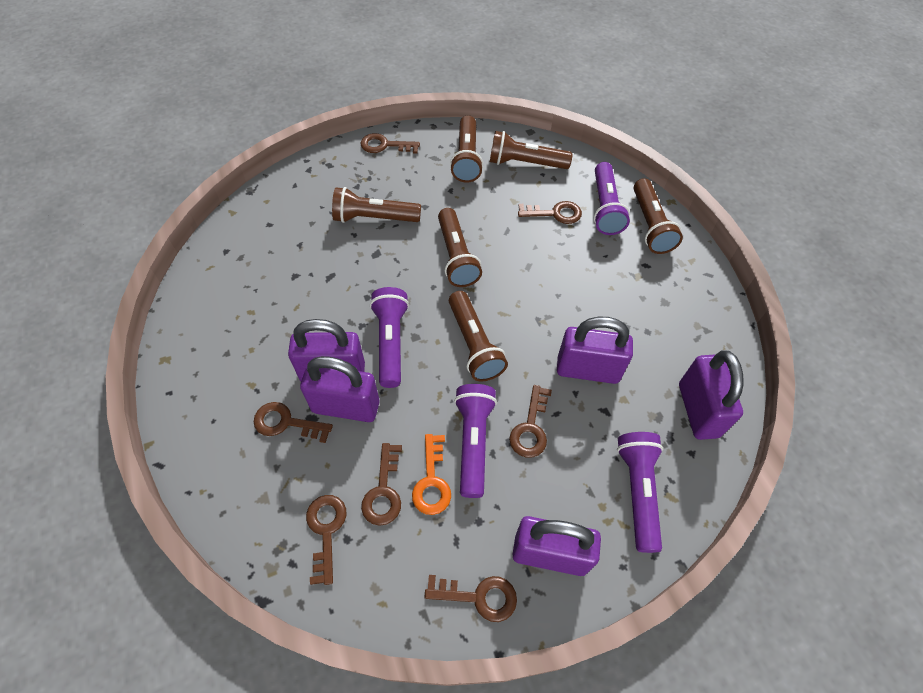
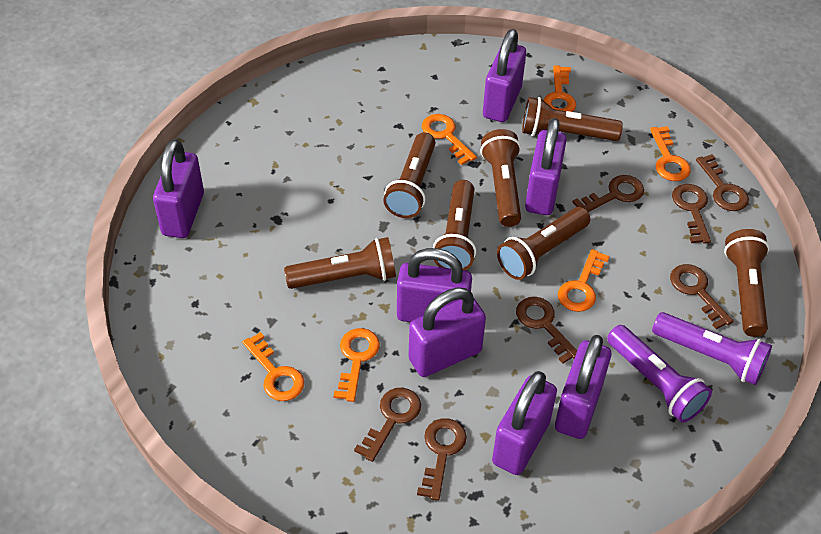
brown flashlight: [332,187,421,223] [438,208,482,287] [449,291,508,381] [450,115,483,183] [490,131,573,169] [633,178,683,254] = 6 -> [284,237,396,289] [383,132,435,218] [433,180,476,270] [480,129,521,227] [497,207,590,280] [522,97,623,141] [724,229,769,337] = 7
orange key: [412,434,451,515] = 1 -> [243,332,304,401] [333,328,380,402] [422,114,477,165] [544,66,576,112] [558,249,610,312] [650,126,691,181] = 6
purple flashlight: [370,287,409,388] [454,384,497,498] [594,162,630,235] [617,432,663,553] = 4 -> [607,325,712,423] [652,312,772,385] = 2
purple padlock: [288,319,365,381] [300,356,379,422] [513,516,601,576] [557,317,633,384] [679,350,744,440] = 5 -> [153,139,204,238] [397,248,472,322] [409,287,486,377] [483,29,526,122] [492,371,557,475] [525,118,567,215] [555,335,611,439] = 7

